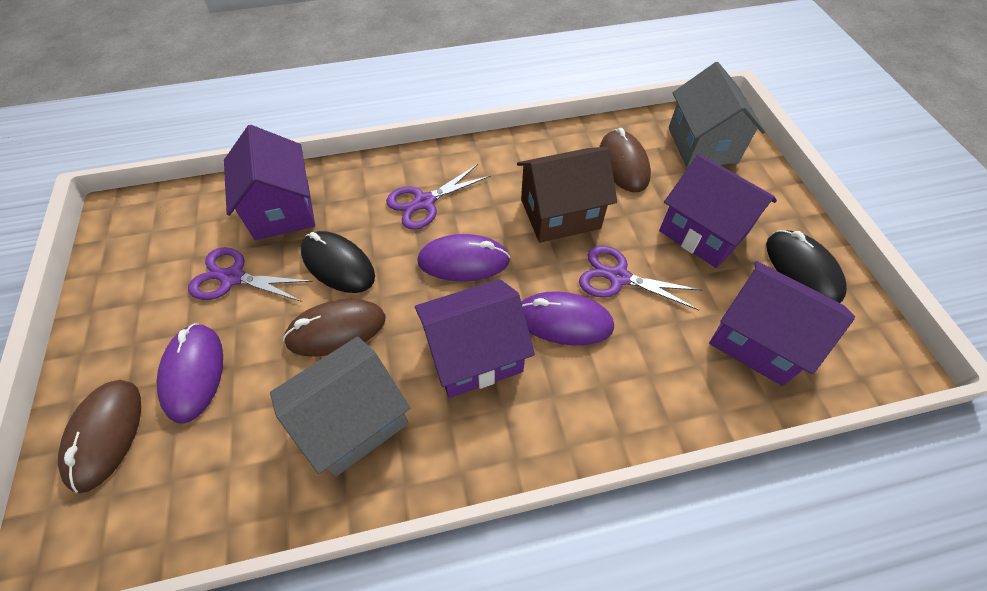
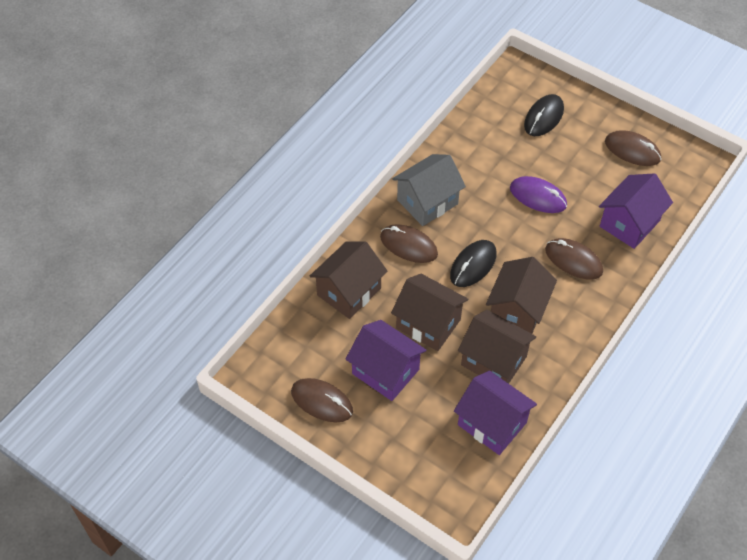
brown house: [517,147,617,243] = 1 -> [310,241,387,319] [391,274,469,351] [458,310,536,384] [486,257,557,334] = 4
brown mouse: [58,380,141,493] [283,299,385,357] [600,128,651,192] = 3 -> [291,378,353,422] [380,224,438,263] [545,238,603,279] [605,130,661,166] = 4
grey house: [270,336,410,476] [668,62,765,168] = 2 -> [392,154,466,226] = 1
purple house: [224,125,315,240] [415,279,535,398] [659,154,777,268] [709,261,855,386] = 4 -> [346,320,427,401] [454,371,537,455] [599,173,673,249] = 3
purple mouse: [157,323,223,424] [417,234,510,282] [521,291,614,345] = 3 -> [510,176,567,213] = 1
purple scissors: [188,247,313,302] [386,164,491,230] [579,246,702,310] = 3 -> none = 0

